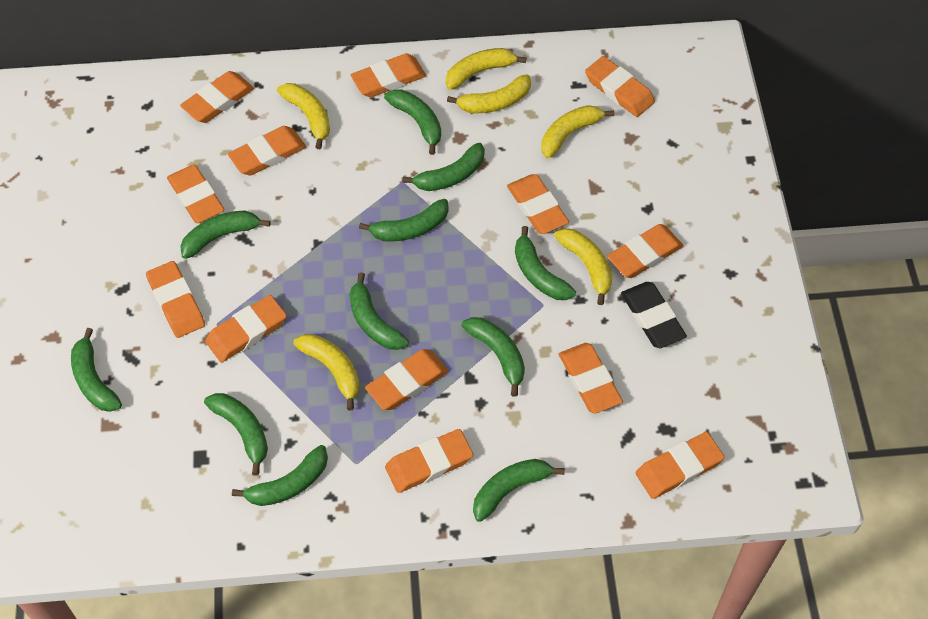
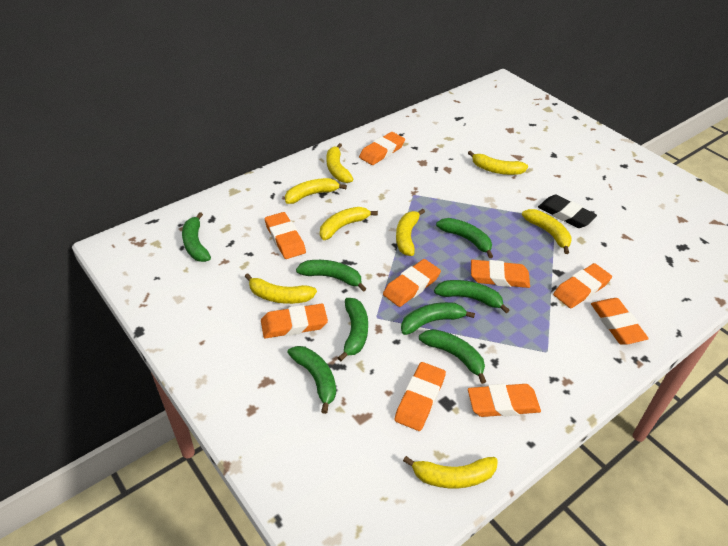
green banana: [71,328,122,412] [180,211,271,259] [204,393,268,475] [232,445,328,506] [349,272,409,350] [359,199,449,241] [384,90,441,155] [402,143,485,191] [462,317,525,397] [473,459,565,522] [515,226,576,300] = 11 -> [182,212,211,262] [287,346,336,414] [296,260,367,292] [338,298,368,361] [401,302,475,335] [419,329,486,384] [434,280,510,313] [436,218,493,258] = 8
orange eraser: [146,261,205,338] [167,164,224,223] [180,71,254,123] [205,295,287,363] [228,126,306,176] [351,53,426,98] [365,349,448,410] [385,429,473,493] [507,174,569,234] [559,343,623,414] [585,56,655,117] [607,224,684,278] [636,432,724,499] = 13 -> [261,304,328,339] [265,212,306,259] [359,132,405,165] [383,259,441,307] [394,362,446,431] [468,384,541,417] [471,260,530,288] [553,263,612,308] [591,298,649,345] = 9
yellow banana: [277,83,330,149] [293,334,360,410] [446,48,526,90] [447,74,531,113] [541,105,614,158] [554,228,612,305] = 6 -> [244,273,317,304] [285,178,347,204] [320,207,378,240] [327,143,353,183] [396,209,425,256] [403,456,498,488] [468,151,528,175] [522,209,571,254] = 8

